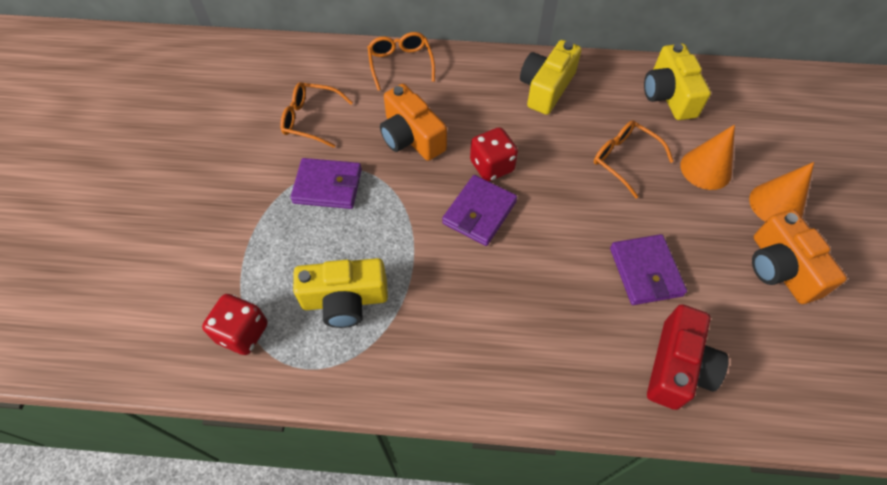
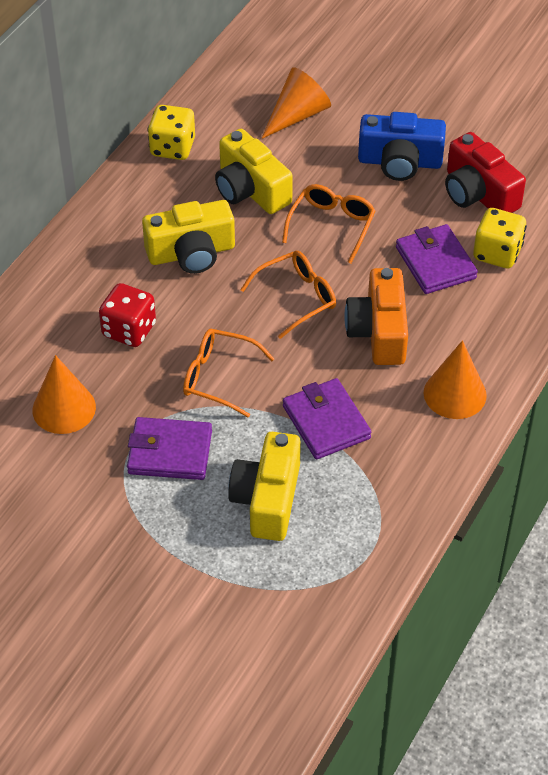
blue camera: none = 0 -> [358,112,446,181] = 1
orange camera: [380,84,447,161] [752,209,847,304] = 2 -> [344,268,408,365] = 1
orange cone: [680,124,735,190] [749,162,814,222] = 2 -> [32,355,96,434] [261,67,331,139] [423,340,487,419] = 3
red dice: [202,294,268,355] [470,127,518,181] = 2 -> [99,283,156,347] = 1
yellow dice: none = 0 -> [147,105,195,160] [473,208,527,269] = 2

